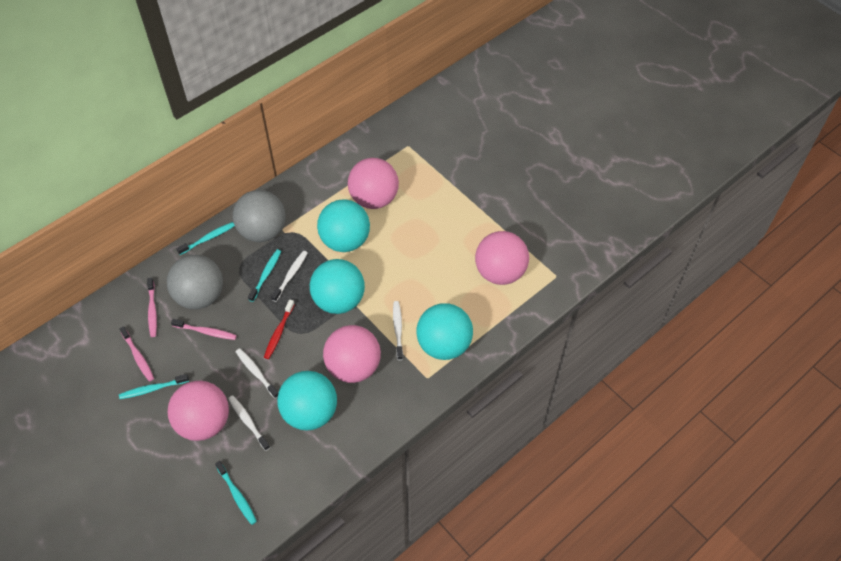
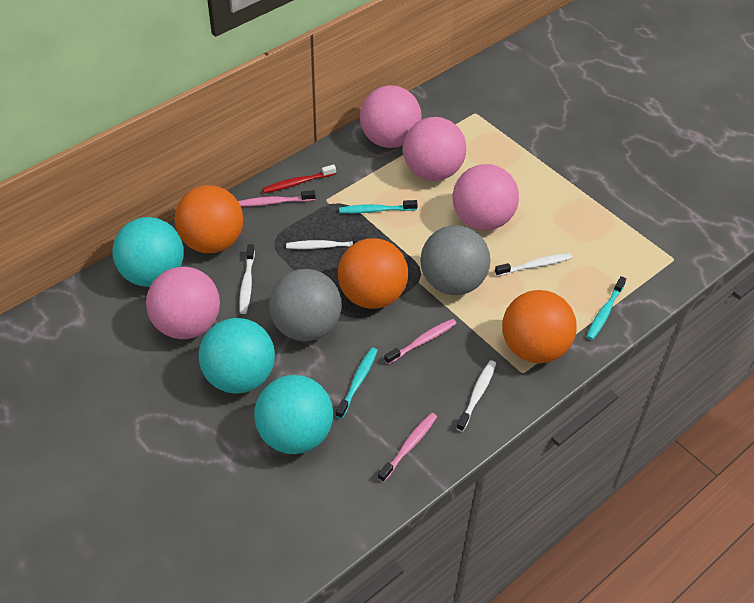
orange ball: none = 0 -> [175,185,243,253] [338,238,408,309] [502,290,577,363] = 3
turquoise ball: [277,371,337,431] [310,259,365,314] [317,199,370,252] [416,304,473,360] = 4 -> [112,217,184,287] [199,318,275,393] [254,375,333,454] = 3
turquoise toothbrush: [119,374,189,399] [176,222,235,255] [215,461,257,525] [248,249,281,302] = 4 -> [336,347,378,419] [339,200,418,213] [587,276,626,340] = 3

